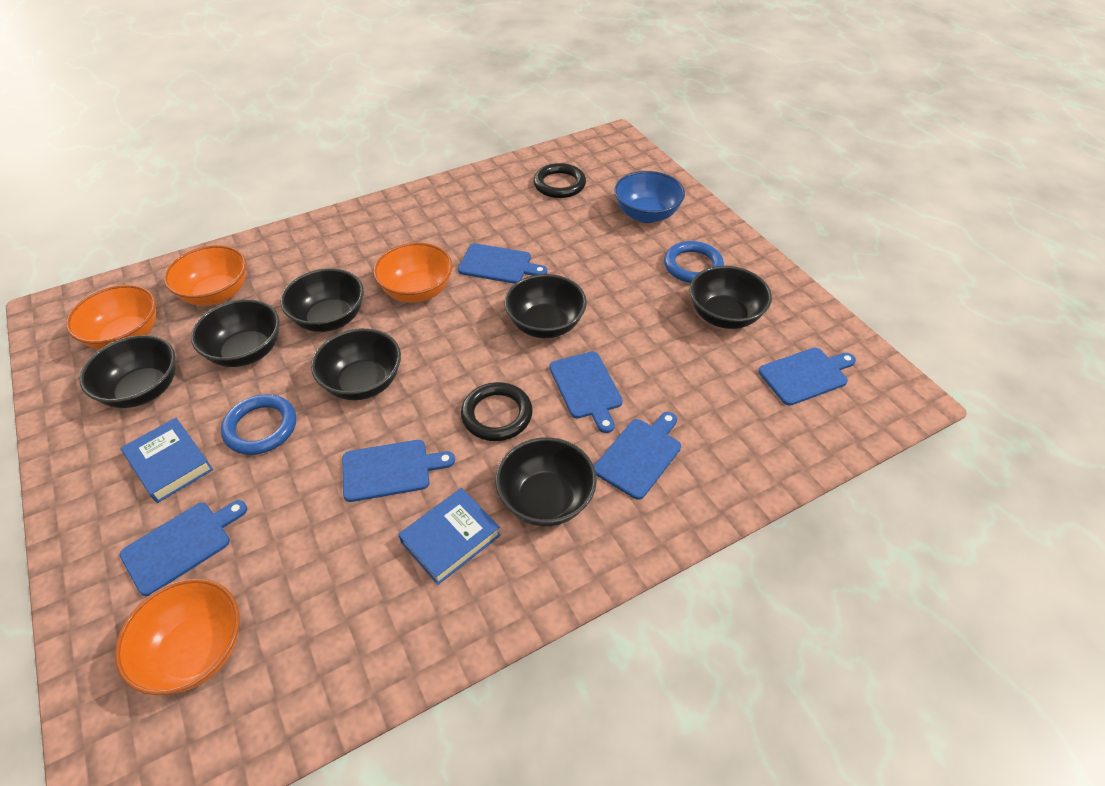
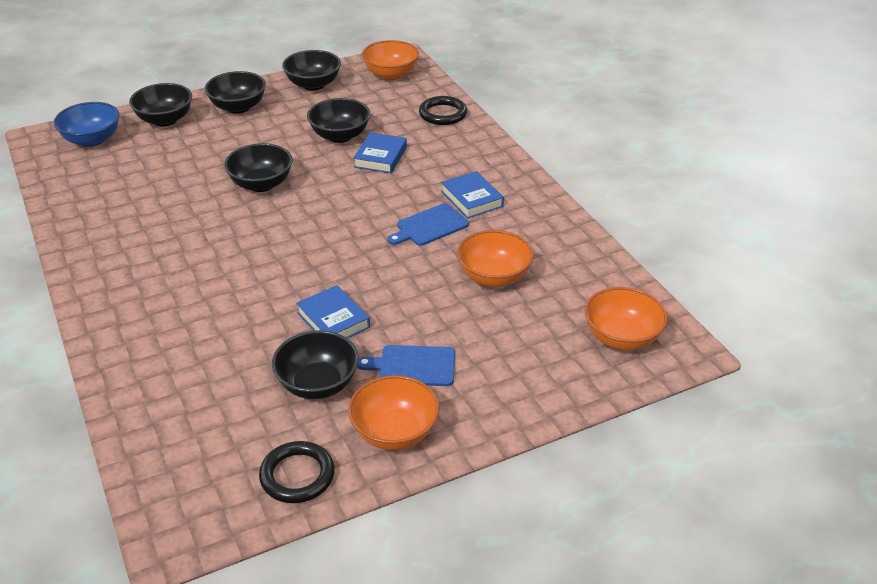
black bowl: [80,335,176,408] [191,299,279,367] [280,268,364,332] [311,328,401,400] [495,437,597,526] [504,274,587,338] [690,266,772,329] = 7 -> [129,83,192,127] [205,71,266,114] [224,143,293,192] [272,330,359,399] [282,50,341,91] [307,98,370,143] = 6
blue book: [121,418,213,503] [398,488,501,585] = 2 -> [296,285,370,338] [353,132,407,173] [441,171,504,219] = 3
blue cutting board: [120,500,247,596] [342,440,455,502] [458,243,547,284] [549,351,623,433] [594,412,681,500] [758,348,856,406] = 6 -> [357,345,455,386] [388,203,469,246] = 2
blue ring: [221,394,296,455] [664,241,724,283] = 2 -> none = 0

